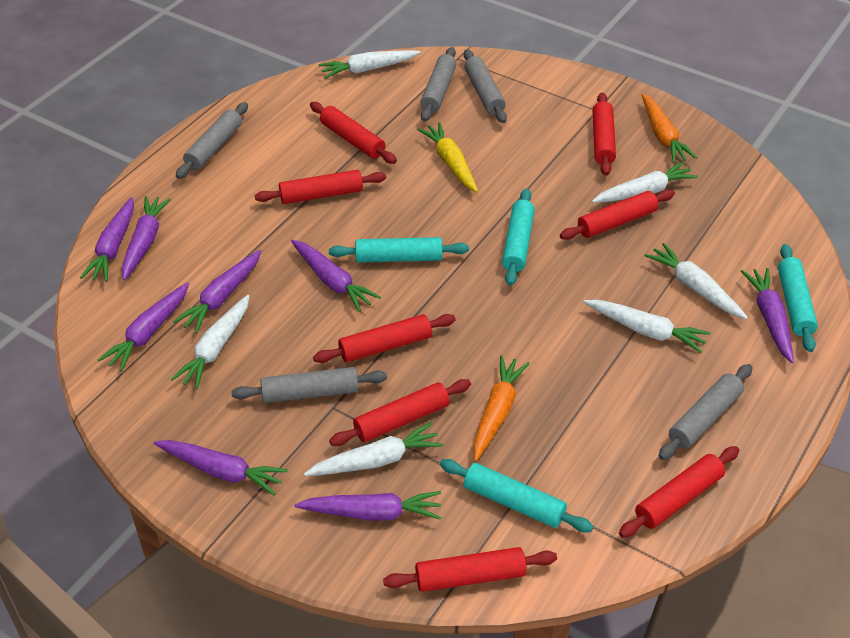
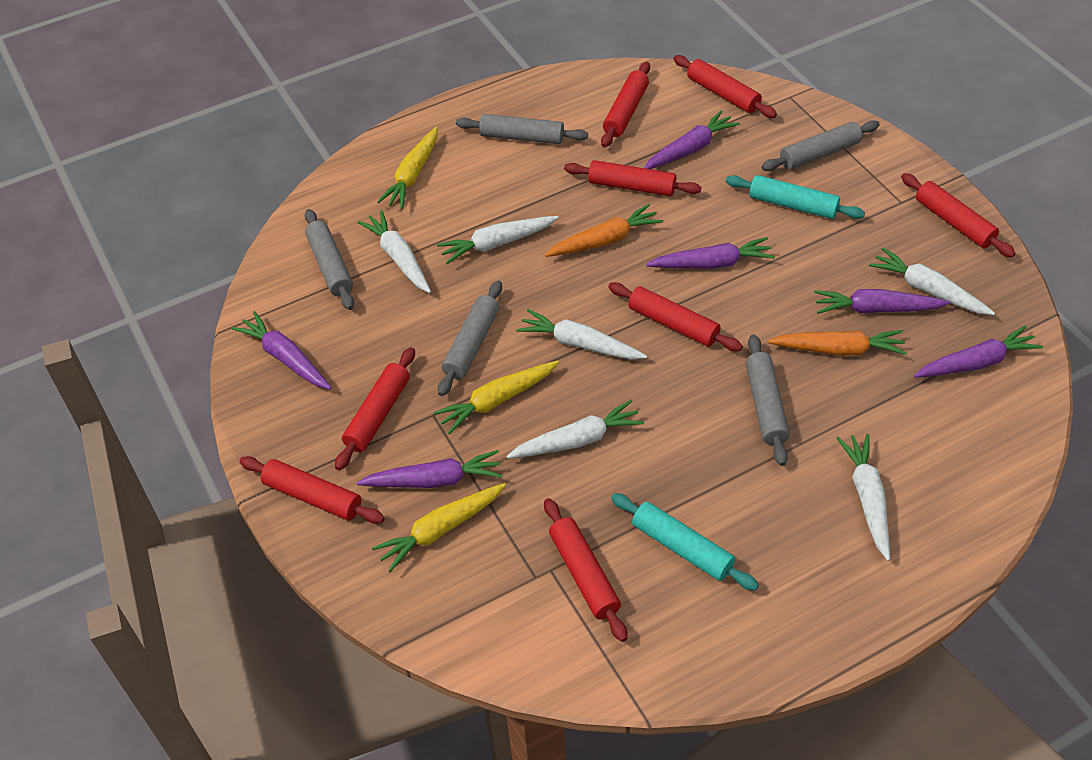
purple carrot: [80,197,134,282] [98,282,189,372] [122,196,171,280] [153,440,288,496] [173,250,261,333] [291,240,381,312] [294,491,441,521] [741,268,794,363] = 8 -> [232,311,331,389] [356,450,503,488] [644,110,740,169] [646,237,775,269] [814,289,950,314] [914,325,1043,378] = 6
turquoise rolling pin: [329,237,469,262] [440,459,593,533] [502,189,535,286] [778,244,818,352] = 4 -> [611,493,759,591] [726,175,865,219] = 2
yellow carrot: [417,122,478,192] = 1 -> [372,483,506,572] [377,127,437,209] [433,361,559,434] = 3

